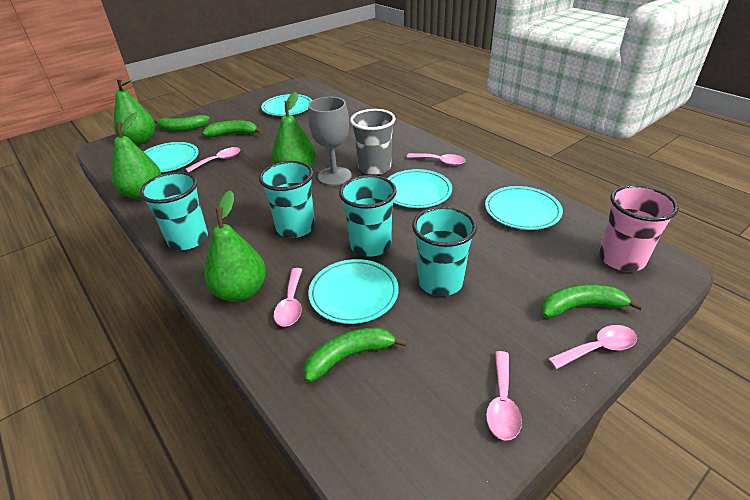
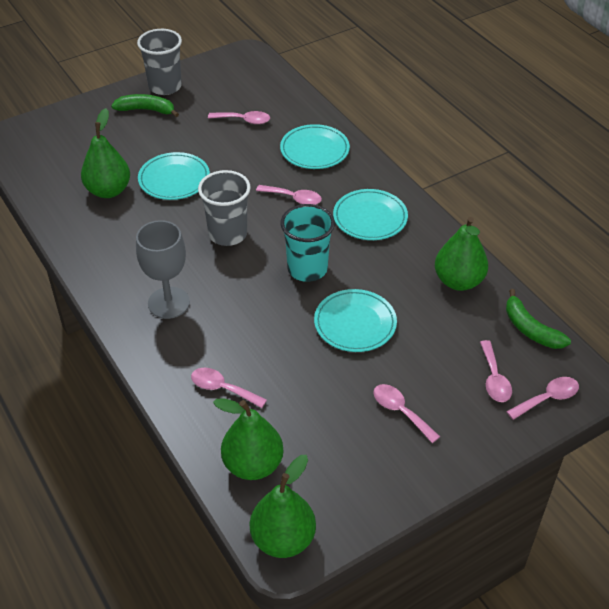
green banana: [154,115,210,131] [202,120,262,137] [304,327,407,382] [541,285,643,318] = 4 -> [111,94,179,117] [506,289,571,349] = 2
grey cup: [350,109,396,175] = 1 -> [137,29,182,95] [198,170,251,246] = 2
pink cup: [599,185,679,272] = 1 -> none = 0
pink spoon: [185,147,240,173] [274,268,303,327] [407,153,466,166] [486,351,522,440] [548,325,637,369] = 5 -> [191,368,267,408] [208,111,270,124] [256,185,322,205] [373,384,440,443] [480,340,512,402] [506,377,579,420] = 6
turquoise cup: [140,172,208,250] [259,161,315,238] [339,175,397,257] [412,206,477,296] = 4 -> [281,204,335,282] = 1
turquoise plate: [144,142,199,172] [261,94,312,116] [308,259,399,324] [387,169,452,208] [485,186,563,230] = 5 -> [138,152,210,200] [280,124,350,169] [314,289,397,352] [333,189,408,240] = 4

